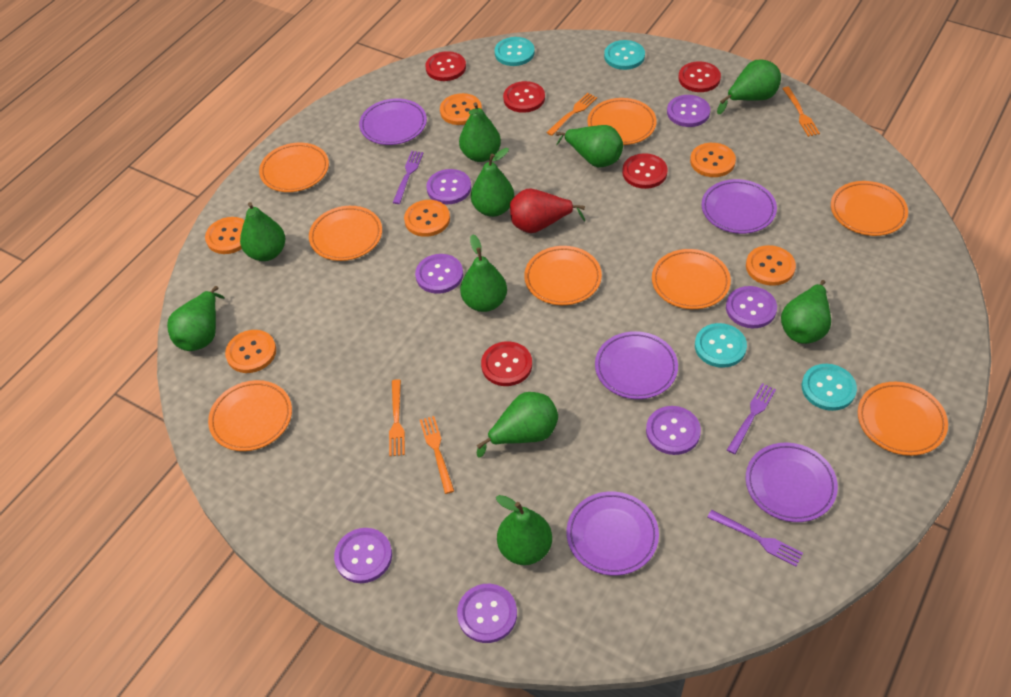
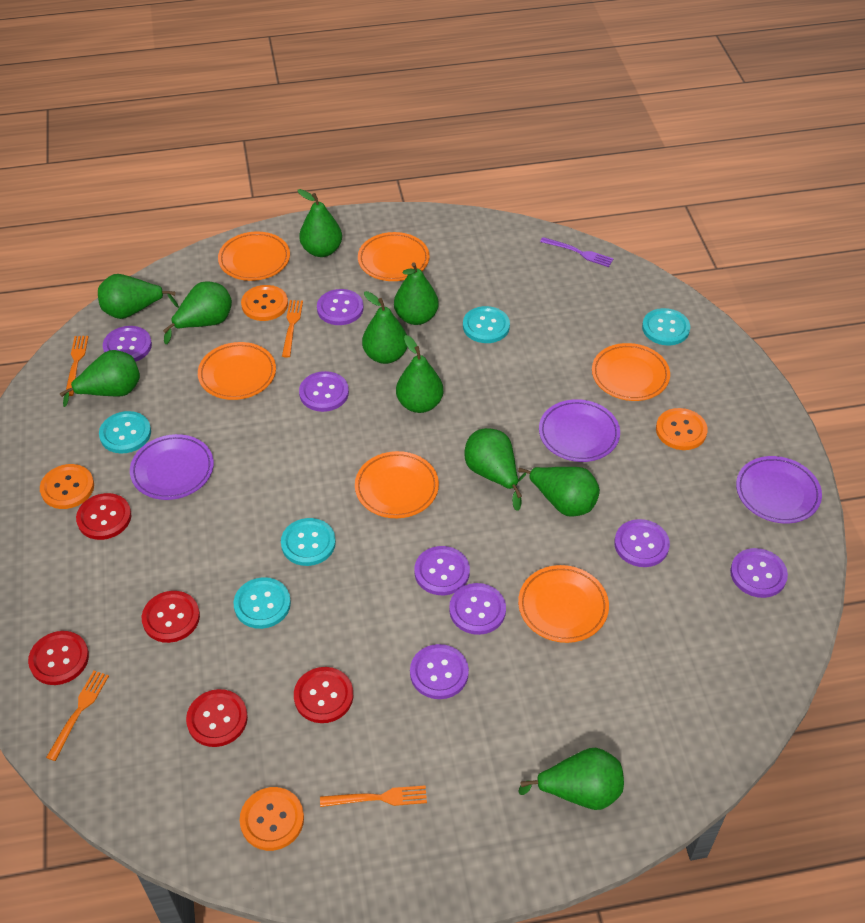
orange button: [205,217,245,254] [225,330,276,373] [404,200,450,237] [440,93,482,125] [690,143,736,177] [746,245,796,286] = 6 -> [40,464,94,509] [240,787,304,851] [241,285,288,321] [656,408,708,450] = 4
orange plate: [208,380,292,451] [259,143,329,192] [309,206,382,261] [524,246,602,305] [587,98,657,145] [652,249,731,309] [831,181,908,236] [858,382,948,456] = 8 -> [198,342,276,400] [218,232,290,281] [355,451,439,518] [358,232,430,281] [518,565,609,643] [592,343,670,401] = 6
purple button: [334,528,392,583] [415,254,463,294] [427,169,471,204] [457,584,517,643] [646,406,701,455] [667,95,710,127] [726,286,777,328] = 7 -> [103,326,152,362] [299,371,349,412] [317,289,364,325] [410,644,469,699] [414,546,470,595] [449,583,506,635] [614,519,670,567] [730,548,788,598] = 8
purple fork: [393,151,423,204] [707,510,803,567] [727,383,776,454] = 3 -> [540,237,614,267] = 1
purple plate: [359,99,427,145] [567,491,659,576] [595,331,678,399] [701,179,777,234] [746,443,838,522] = 5 -> [130,434,214,500] [539,399,620,462] [736,456,822,523] = 3
red pear: [510,189,585,233] = 1 -> none = 0
turquoise button: [494,37,535,66] [604,40,645,70] [695,323,747,368] [802,364,857,411] = 4 -> [99,411,151,454] [233,577,291,629] [281,518,336,566] [463,306,510,343] [642,308,690,345] = 5

